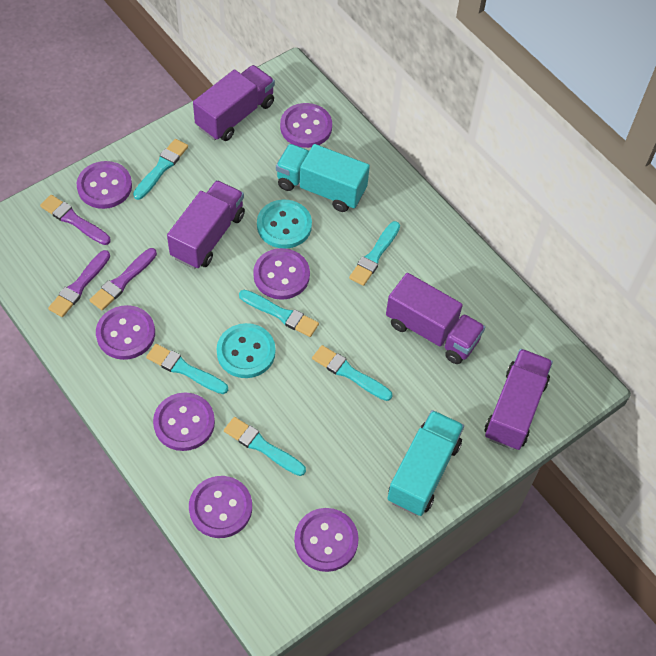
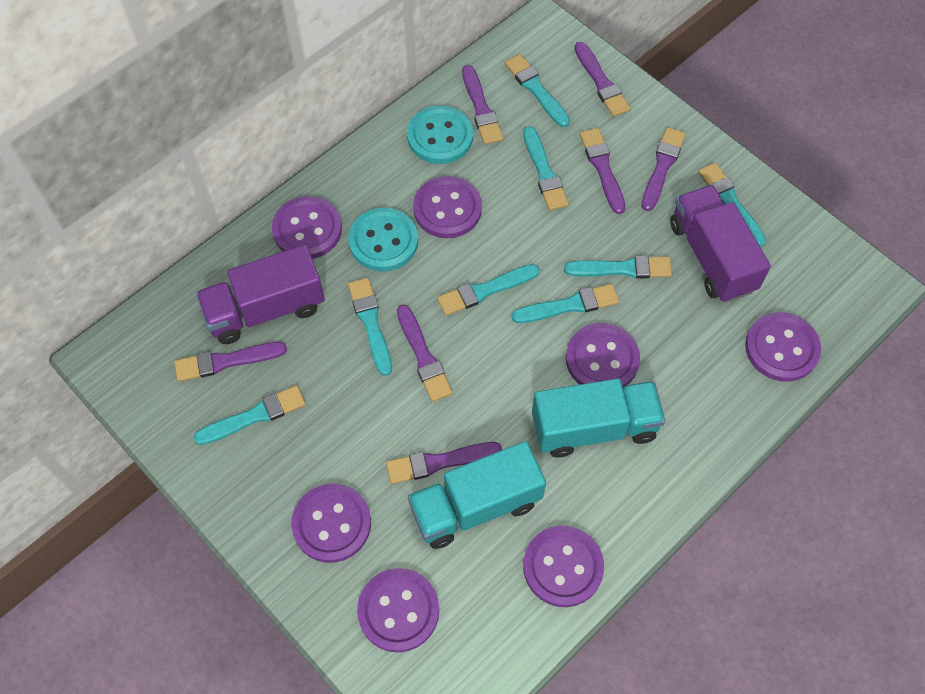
purple brush: [40,195,111,245] [48,250,110,317] [90,248,157,310] = 3 -> [174,342,287,382] [386,442,502,484] [397,305,453,402] [462,65,503,145] [574,42,630,117] [580,128,626,214] [642,127,686,211] = 7
purple truck: [167,180,245,269] [193,65,275,141] [386,273,485,364] [485,349,553,450] = 4 -> [196,245,325,344] [670,185,771,303] = 2
turquoise brush: [133,139,188,200] [146,344,228,394] [224,417,306,476] [239,290,319,337] [312,345,392,401] [349,221,400,286] = 6 -> [194,385,306,445] [348,278,392,376] [437,264,539,316] [505,54,570,127] [512,284,619,323] [523,126,569,211] [564,255,672,279] [698,163,766,247] = 8

